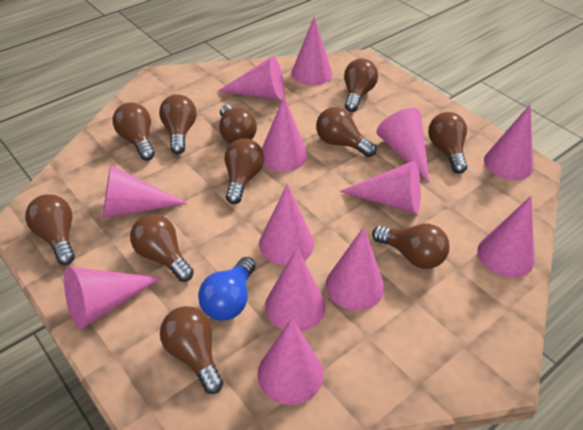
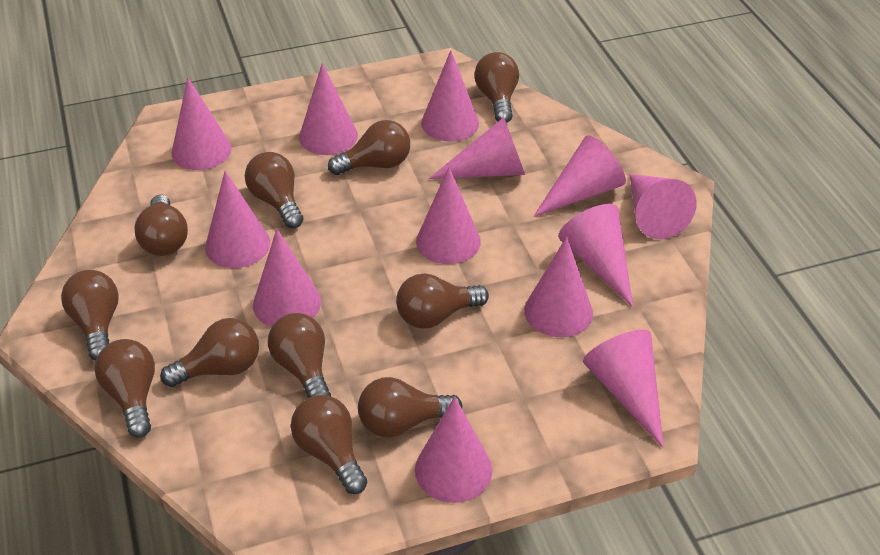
blue light bulb: [198,257,255,321] = 1 -> none = 0

